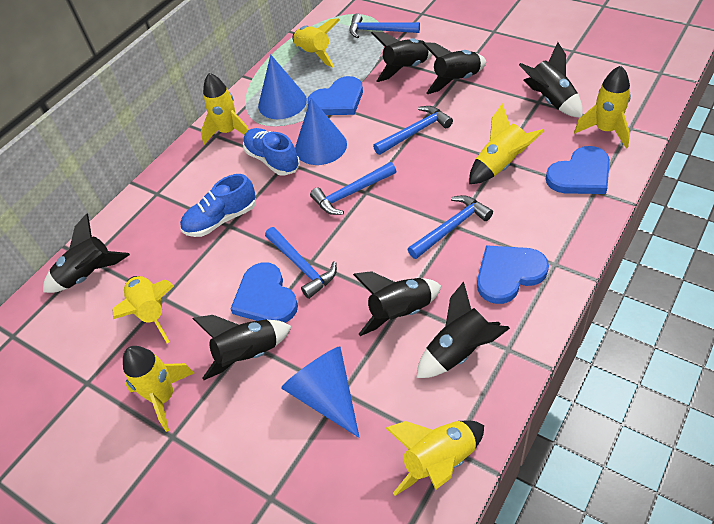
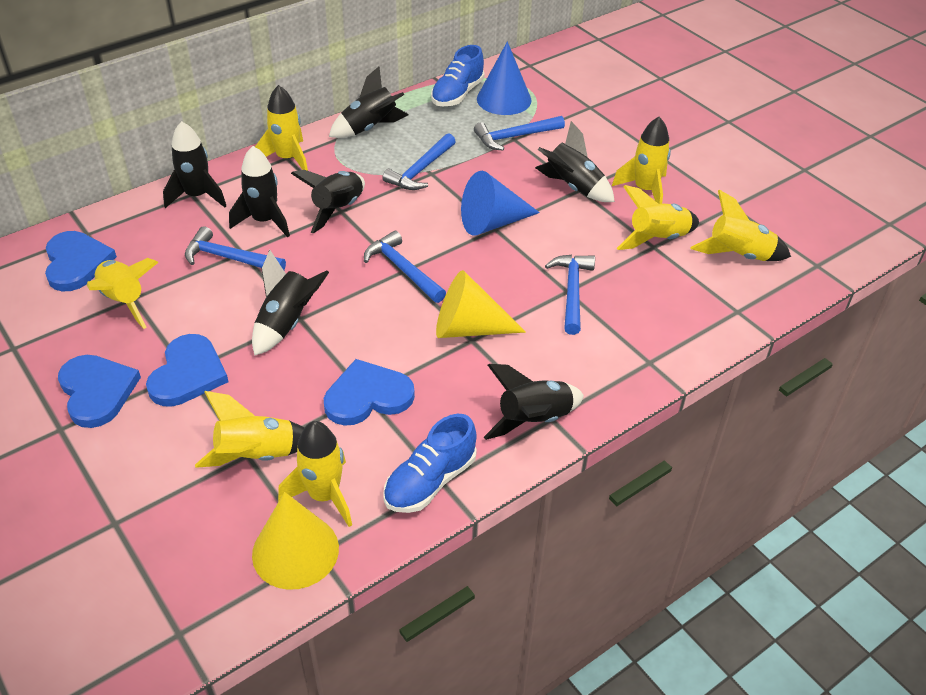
blue cone: [258,54,307,119] [281,346,360,438] [295,98,347,165] = 3 -> [461,171,540,236] [477,41,532,115] = 2
yellow cone: none = 0 -> [252,492,339,590] [436,270,526,338] = 2

